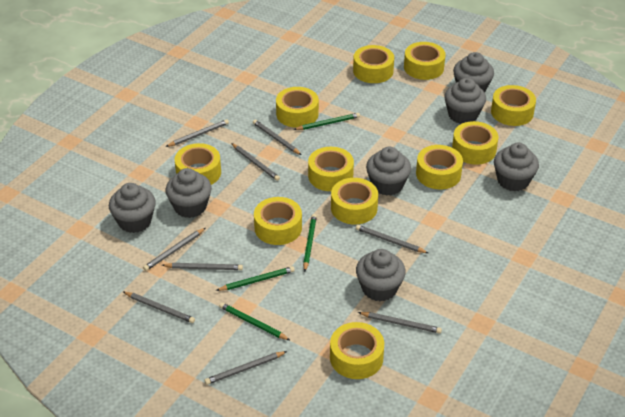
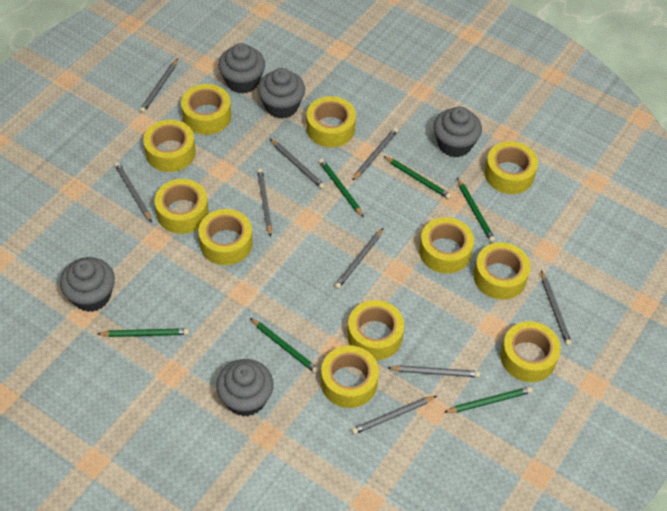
green pencil: [216,266,295,291] [219,302,290,340] [293,113,360,130] [303,214,317,272] = 4 -> [98,328,189,337] [250,318,319,374] [319,158,364,217] [384,156,452,199] [444,387,532,413] [457,178,495,243] = 6
grey cupcake: [109,183,156,233] [165,168,212,218] [356,249,406,302] [366,147,411,196] [444,78,486,124] [453,52,494,92] [494,143,539,192] = 7 -> [60,257,115,312] [216,359,274,416] [218,43,265,94] [258,68,305,119] [434,107,482,157] = 5

